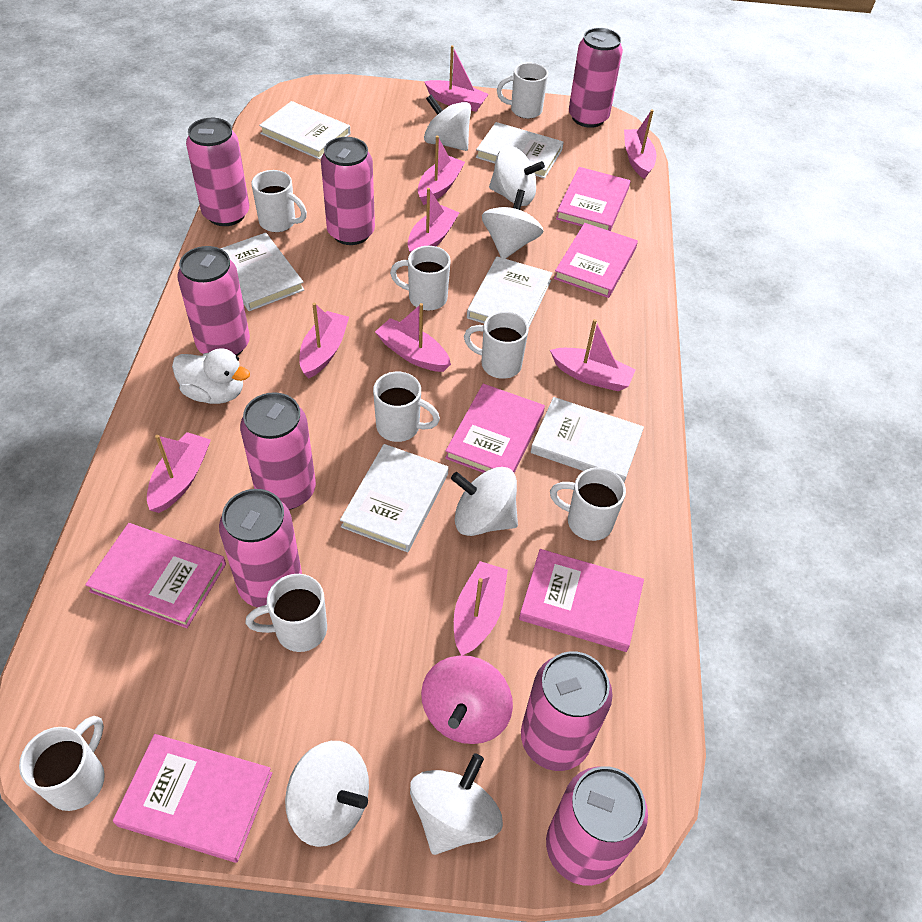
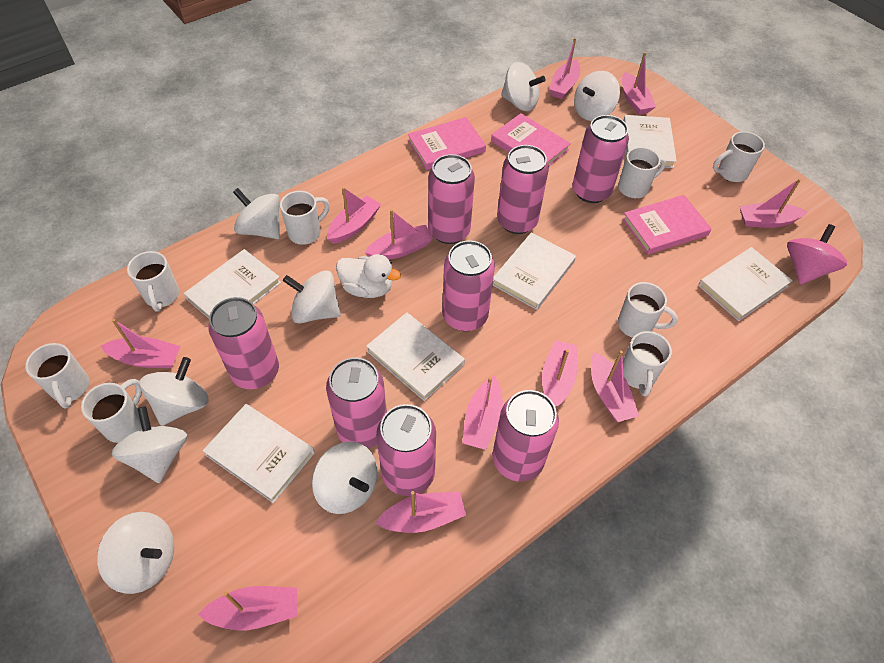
pink boat: [147,432,211,513] [299,303,349,378] [375,303,451,372] [408,188,459,253] [418,136,465,205] [424,45,489,112] [454,561,508,655] [550,319,635,391] [624,109,656,179] = 9 -> [101,319,180,368] [198,586,297,630] [327,187,381,244] [365,209,433,259] [375,491,466,533] [462,376,503,450] [542,340,577,407] [549,38,580,99] [591,350,639,422] [622,52,656,115] [739,178,807,228] = 11
pink book: [85,523,226,628] [113,734,272,863] [445,384,545,473] [519,549,644,652] [554,223,638,298] [556,167,630,231] = 6 -> [408,117,486,170] [491,113,571,166] [622,195,712,254] = 3
white spinning top: [285,741,369,847] [410,754,503,855] [424,95,471,151] [451,467,518,536] [482,189,543,259] [489,146,545,206] = 6 -> [97,512,174,594] [111,406,187,483] [139,357,209,426] [233,188,280,239] [283,271,341,323] [312,442,378,514] [501,62,545,111] [574,71,620,121] = 8

